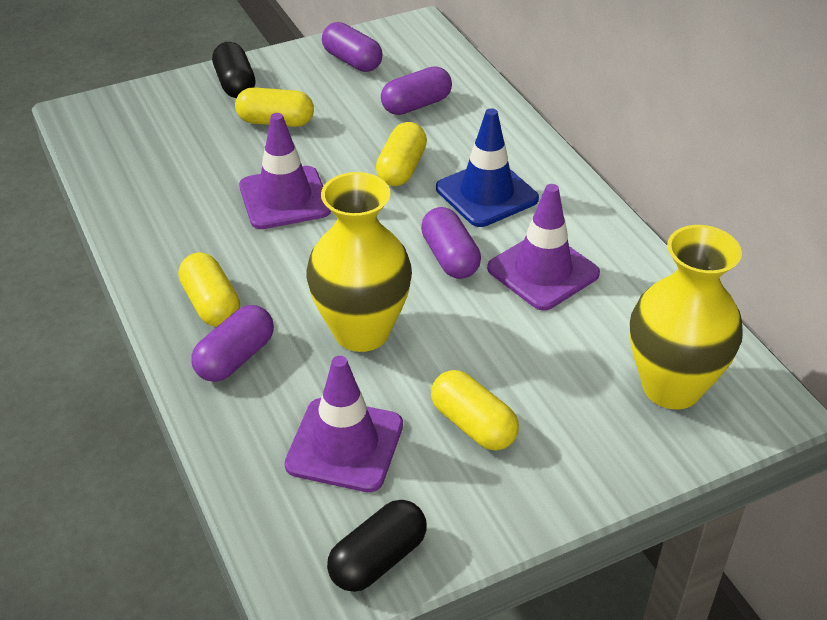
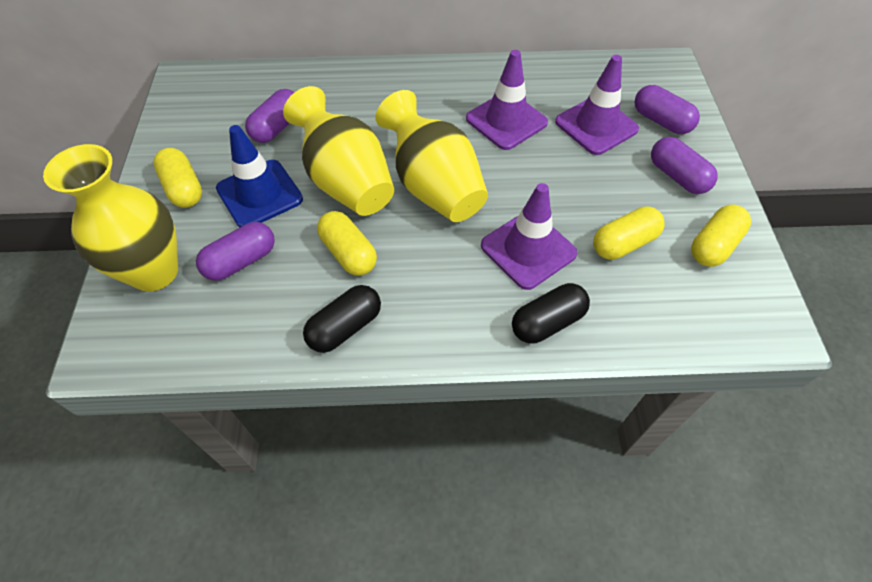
yellow vase: [307,172,412,352] [630,225,743,409] = 2 -> [43,144,178,292] [283,86,394,216] [375,90,488,222] = 3

